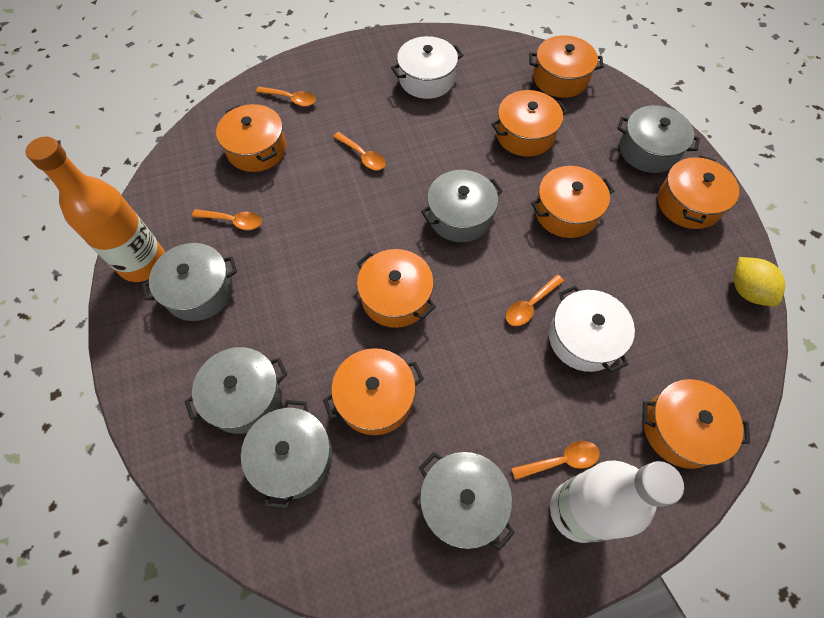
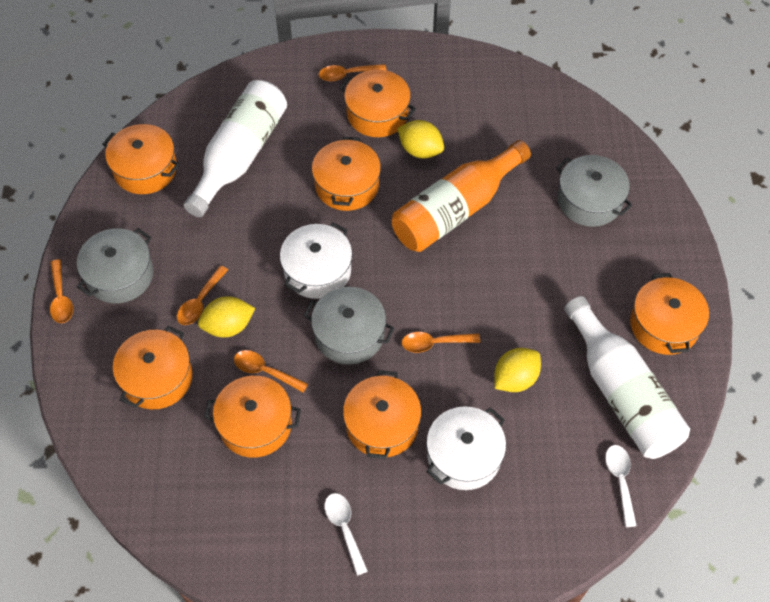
grey pot: [142,243,237,321] [184,347,287,434] [241,400,332,509] [418,452,515,550] [421,170,503,242] [617,105,700,173] = 6 -> [77,228,153,304] [304,287,394,365] [556,155,632,227] = 3
orange pot: [216,104,287,172] [323,348,424,435] [357,249,436,328] [491,90,568,157] [529,35,604,98] [531,166,614,238] [642,379,750,469] [658,155,739,229] = 8 -> [102,124,180,194] [113,326,192,409] [204,376,301,458] [312,137,381,211] [339,70,416,137] [343,370,421,459] [630,273,709,355] = 7
white bottle: [550,461,684,543] = 1 -> [183,80,287,217] [564,296,690,459] = 2
white spoon: none = 0 -> [325,493,368,576] [605,445,637,527] = 2
yellow lemon: [734,257,785,306] = 1 -> [198,296,255,338] [397,120,444,159] [494,348,541,392] = 3

